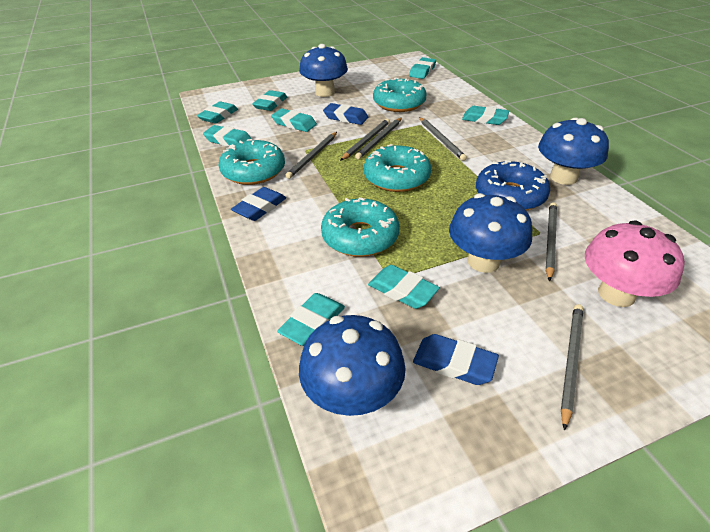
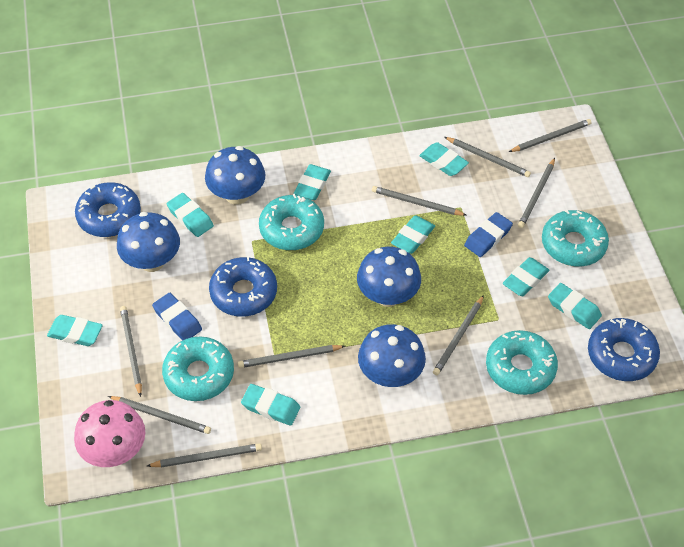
blue donut: [476,160,550,211] = 1 -> [75,182,141,237] [209,256,277,317] [588,318,660,381] = 3
blue eraser: [231,187,286,221] [323,103,368,125] [413,334,499,385] = 3 -> [152,293,202,341] [464,212,513,257] = 2
grey pencil: [285,132,337,179] [340,119,390,161] [355,118,402,159] [419,117,467,161] [546,202,557,282] [561,304,583,431] = 6 -> [108,396,211,434] [120,306,142,397] [147,443,262,468] [238,345,345,368] [372,186,466,216] [433,295,484,376] [445,137,531,177] [509,119,592,152] [518,158,555,228] = 9

